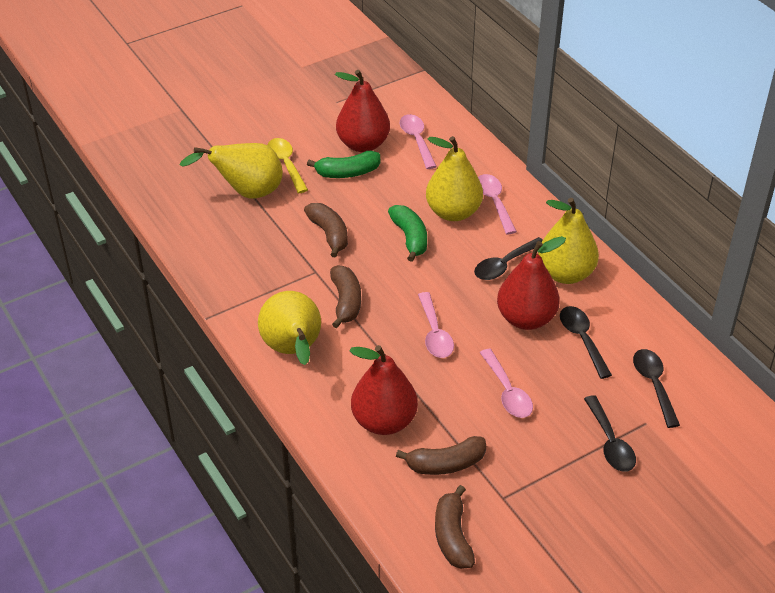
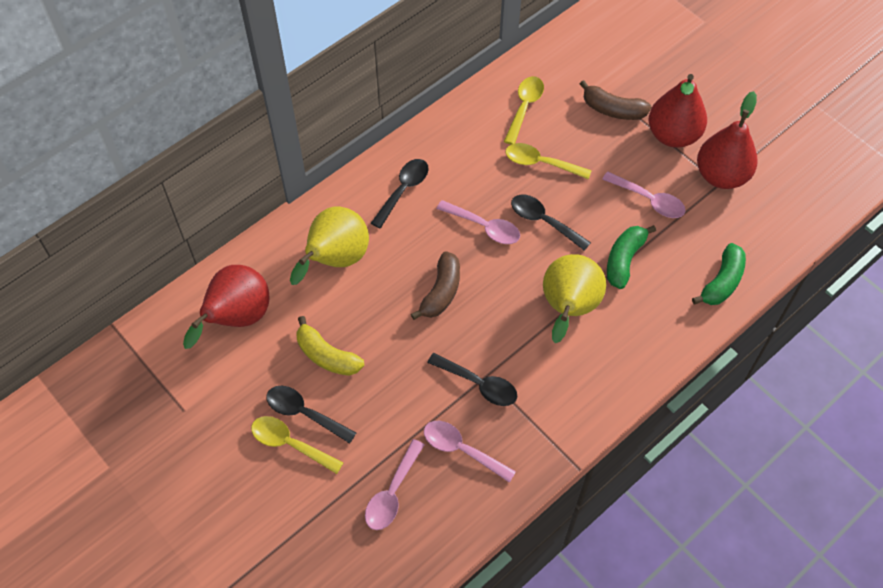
brown banana: [304,203,348,258] [330,265,361,328] [396,436,486,475] [435,485,475,569] = 4 -> [411,251,460,320] [580,80,651,120] = 2
yellow banana: none = 0 -> [296,316,364,376] = 1
yellow pear: [180,143,283,199] [258,291,321,365] [426,136,483,221] [538,198,599,284] = 4 -> [290,206,369,285] [543,254,606,343] = 2
yellow spoon: [267,138,308,193] = 1 -> [251,416,343,474] [504,76,544,145] [505,143,592,180] = 3

